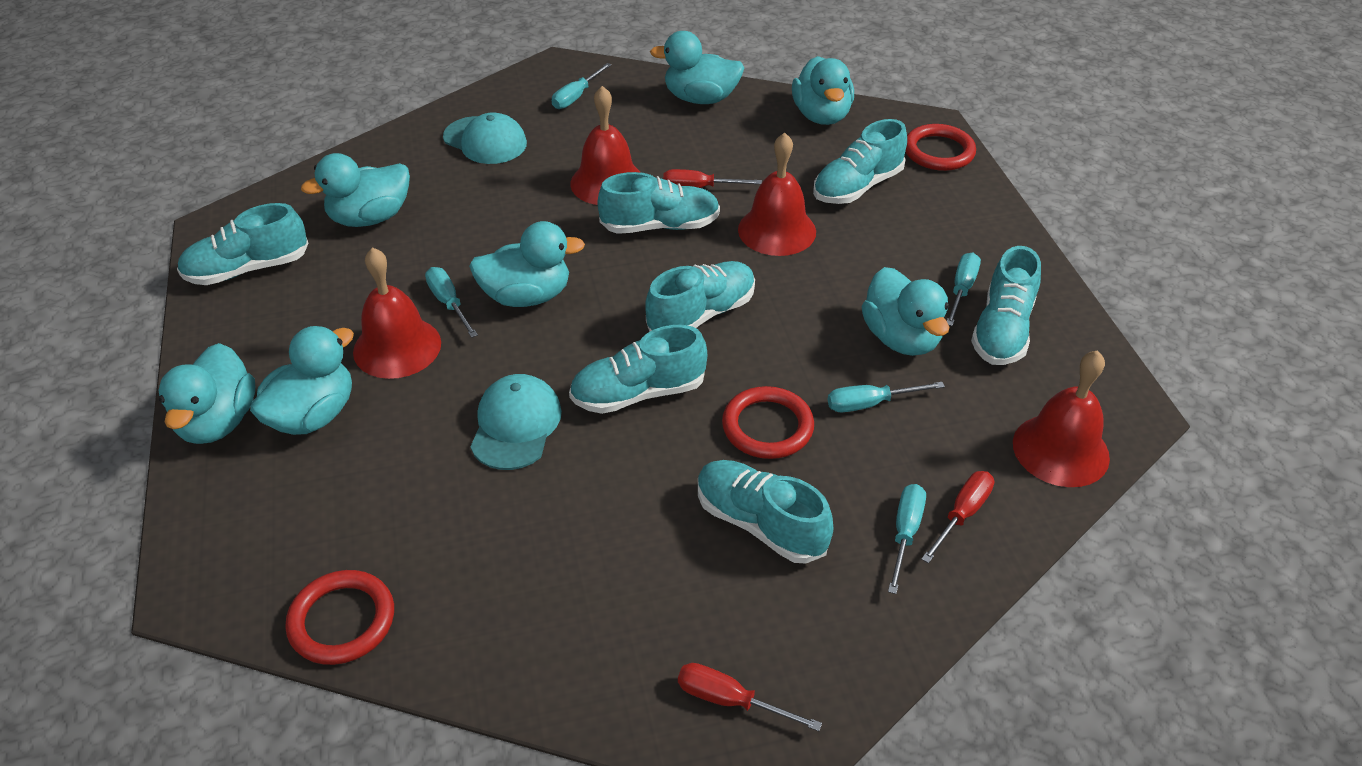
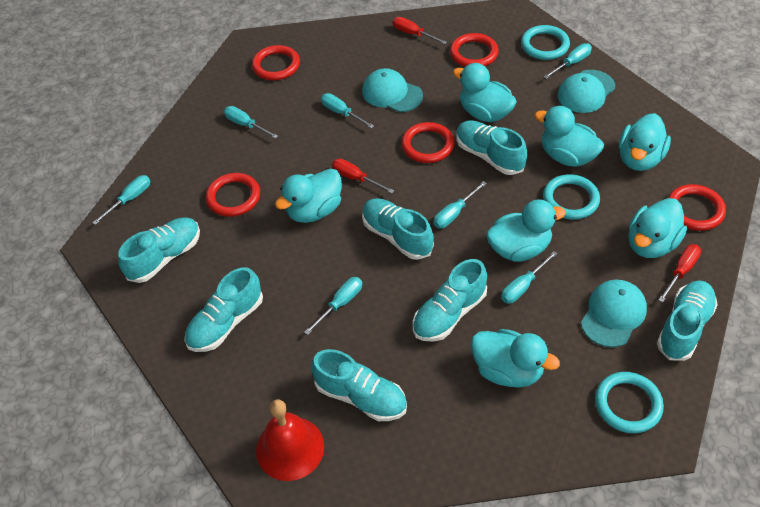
red bell: [353,247,441,379] [570,86,641,205] [738,132,816,256] [1013,350,1110,487] = 4 -> [256,399,324,481] = 1
red ring: [285,570,394,665] [722,386,814,459] [905,124,976,171] = 3 -> [206,173,260,217] [252,45,300,80] [401,122,454,163] [450,33,499,67] [668,184,726,231] = 5
turquoise cap: [443,112,527,164] [470,374,562,470] = 2 -> [362,68,423,112] [558,70,615,113] [581,279,647,347] = 3
turquoise ring: none = 0 -> [521,25,570,60] [543,174,600,219] [595,372,664,433] = 3
turquoise screwdriver: [425,267,478,338] [552,63,611,109] [828,382,945,412] [888,484,926,594] [947,253,981,326] = 5 -> [93,175,150,225] [224,106,278,139] [304,277,362,335] [321,93,374,129] [433,181,487,228] [501,251,558,304] [544,43,592,79] = 7

